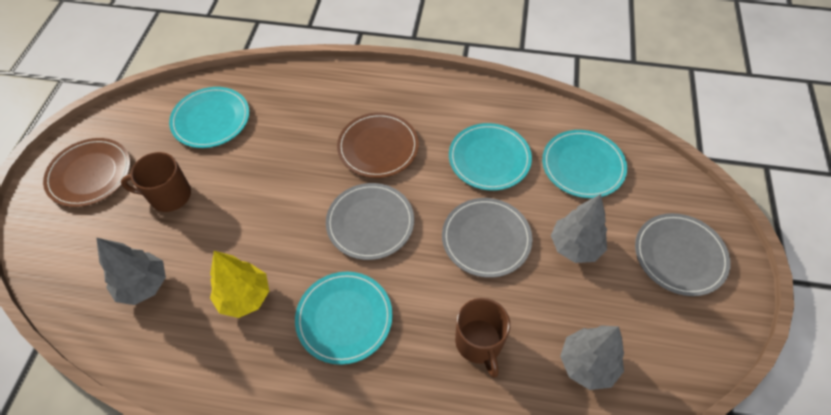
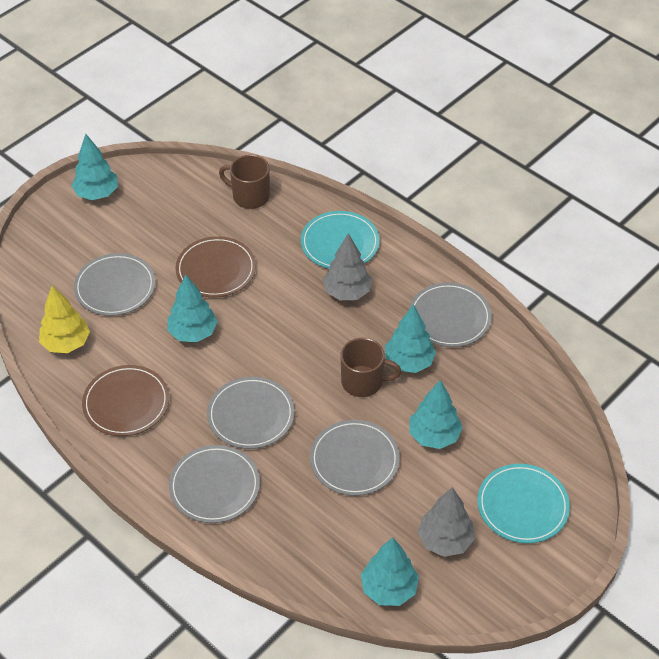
grey plate: [326,183,414,260] [442,198,533,278] [635,213,731,296] = 3 -> [74,253,155,316] [169,445,260,523] [207,377,295,449] [310,420,400,496] [409,282,492,347] = 5
grey tree: [96,238,166,305] [551,194,607,263] [560,325,624,390] = 3 -> [323,233,372,300] [418,487,475,557] = 2
turquoise plate: [169,87,249,148] [295,272,393,365] [449,123,532,191] [542,130,627,198] = 4 -> [301,211,380,269] [477,464,570,543] = 2
turquoise tree: none = 0 -> [72,133,118,200] [168,275,218,343] [361,537,419,606] [385,304,436,373] [409,380,463,449] = 5

